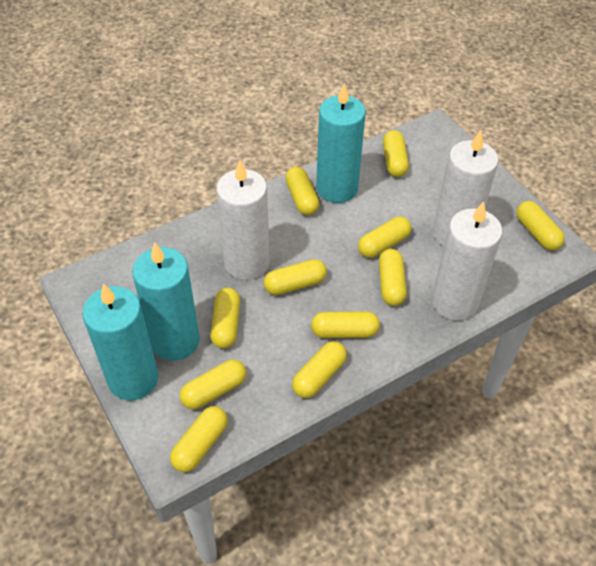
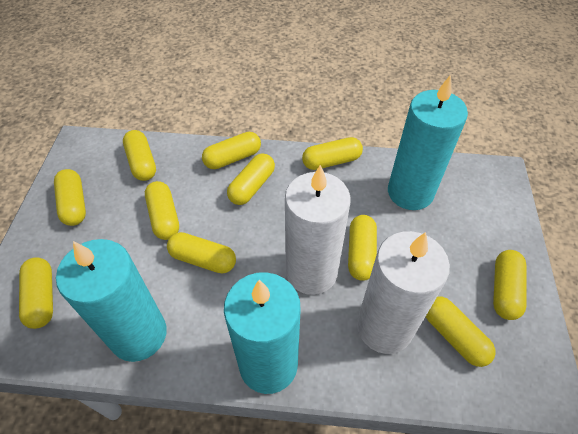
white candle: [216,160,270,280] [432,201,503,321] [433,130,499,246] = 3 -> [285,165,351,295] [357,231,450,354] = 2

